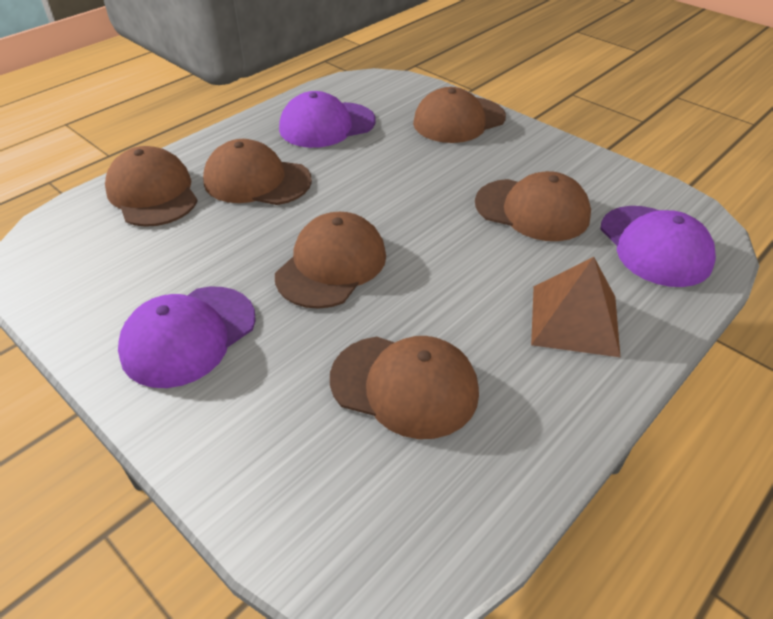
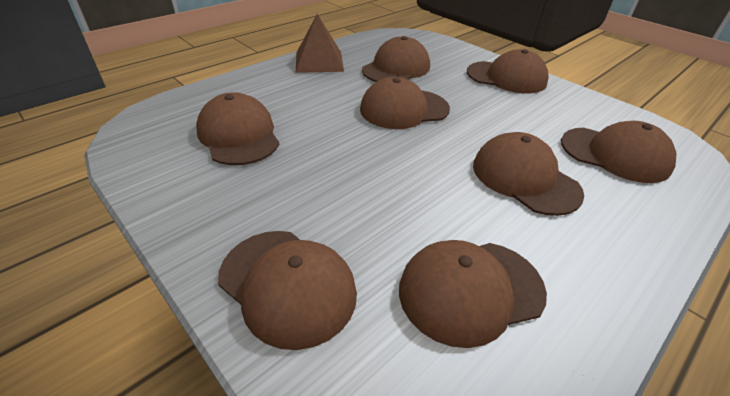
brown cap: [105,146,198,227] [203,139,312,205] [275,212,386,309] [330,336,479,439] [413,87,506,143] [475,171,591,241] = 6 -> [196,92,279,165] [218,231,357,350] [360,77,450,129] [362,36,430,82] [399,240,547,348] [467,49,549,93] [473,132,584,216] [561,121,677,183] = 8
purple cap: [118,287,256,388] [279,91,375,148] [600,206,716,287] = 3 -> none = 0

